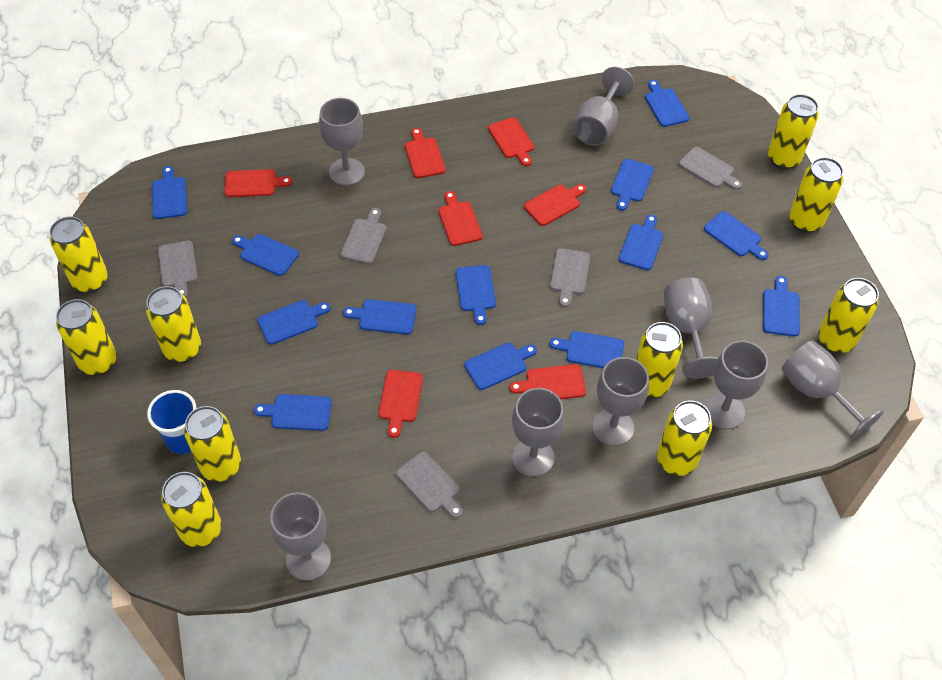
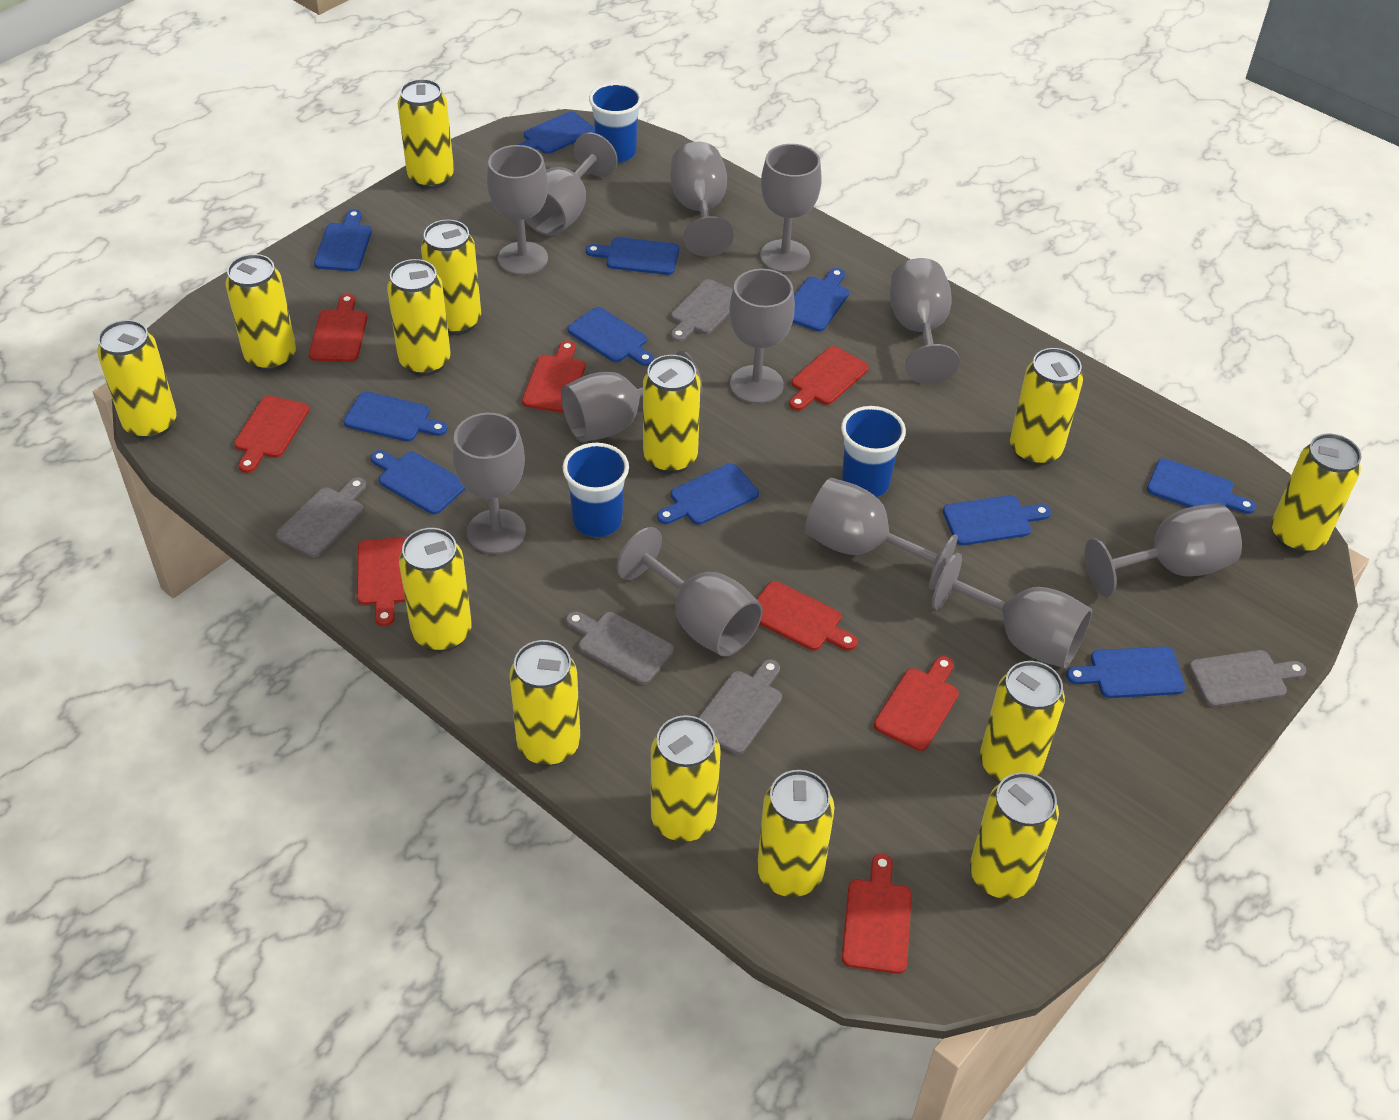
blue cup: [147,390,196,454] = 1 -> [562,443,629,537] [589,82,642,163] [841,406,906,497] = 3
blue cutting board: [152,166,187,219] [232,234,299,276] [254,394,332,431] [257,300,331,345] [343,299,416,335] [456,265,496,325] [464,343,537,390] [550,331,624,368] [611,159,654,211] [619,214,664,270] [645,80,690,127] [704,211,769,260] [763,276,800,337] = 13 -> [314,209,372,271] [344,391,447,442] [370,450,465,514] [517,111,595,154] [567,307,654,366] [586,237,679,275] [657,463,759,525] [793,268,849,332] [943,495,1051,545] [1066,646,1185,698] [1147,458,1256,514] = 11
grey goblet: [270,492,331,581] [319,98,365,186] [512,388,564,477] [573,67,634,146] [592,357,649,446] [664,277,718,379] [704,340,768,429] [782,340,884,440] = 8 -> [453,413,526,554] [487,145,548,275] [525,132,618,236] [561,350,703,442] [616,527,763,656] [670,142,734,257] [729,269,795,404] [760,144,822,273] [805,478,958,590] [890,258,960,384] [932,553,1092,668] [1085,503,1242,597] = 12
red cutting board: [225,169,292,197] [379,370,423,438] [405,128,446,178] [438,191,483,246] [488,117,534,166] [509,364,586,399] [524,184,586,226] = 7 -> [234,396,309,473] [309,294,367,362] [357,537,407,626] [522,341,585,413] [757,581,858,651] [789,346,869,411] [842,854,912,974] [874,656,959,751] = 8
yellow can: [50,217,108,293] [56,299,117,375] [146,286,201,362] [161,472,222,547] [184,406,241,482] [636,322,683,397] [657,400,712,476] [768,94,819,169] [789,157,843,233] [818,278,879,353] = 10 -> [97,320,177,439] [225,254,296,371] [387,259,451,376] [398,79,454,189] [399,528,472,652] [421,220,481,335] [509,640,580,766] [643,355,700,474] [651,715,721,842] [757,770,834,897] [970,772,1059,899] [980,661,1065,783] [1010,348,1083,466] [1272,434,1361,553] = 14

